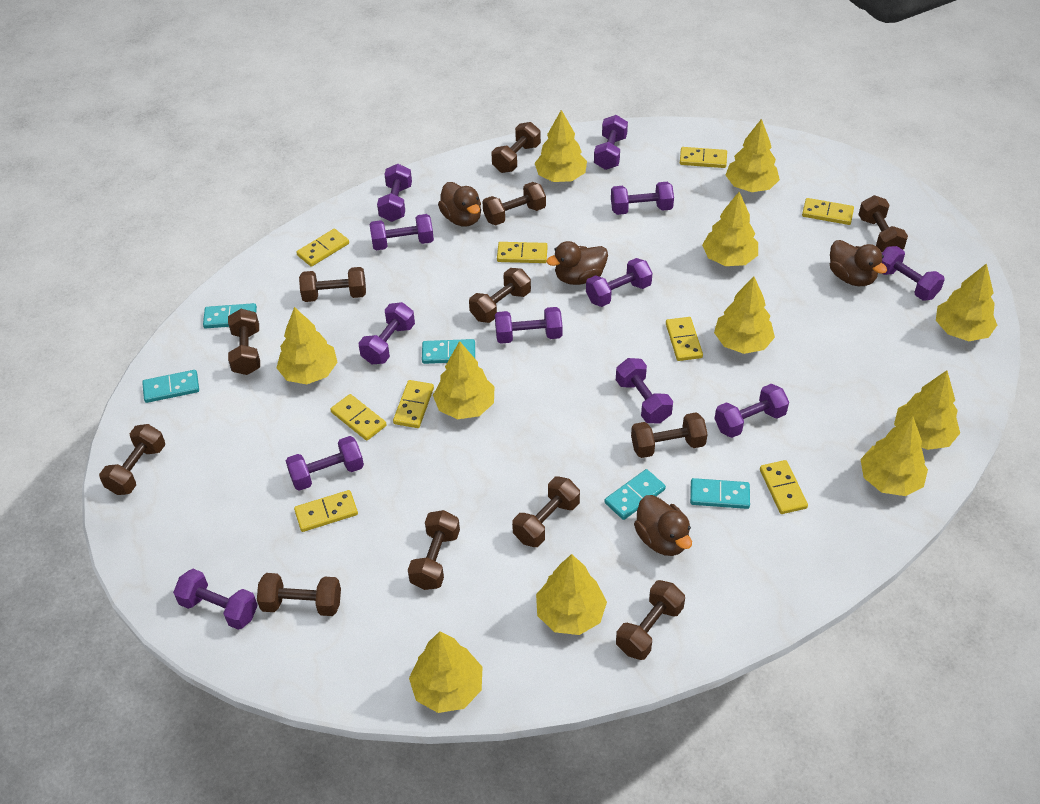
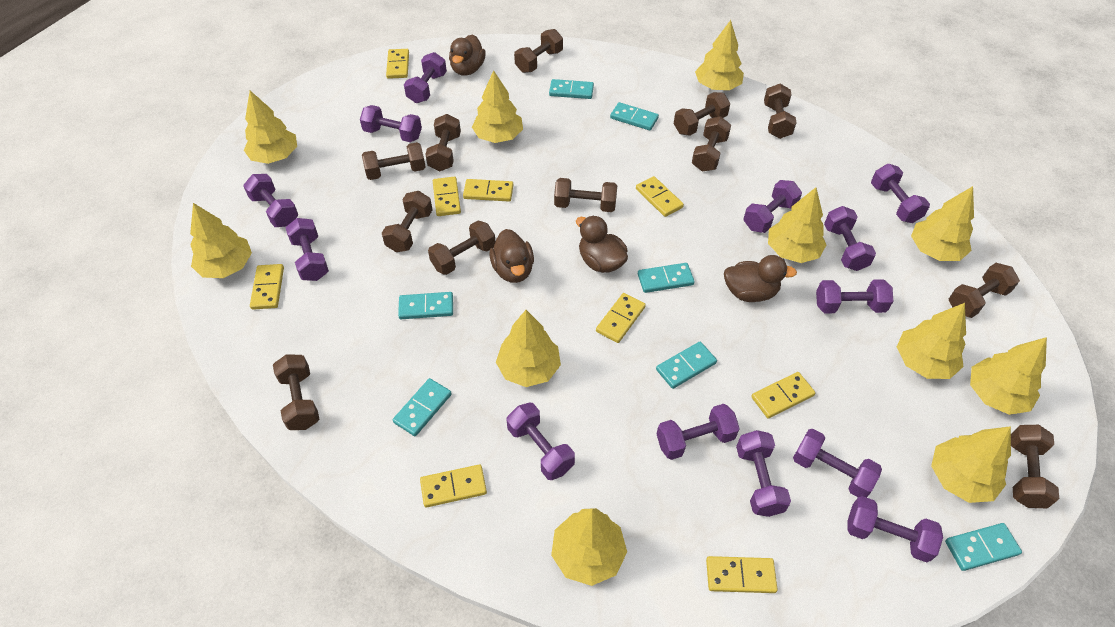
purple dumbbell: [173,569,258,630] [286,436,364,491] [358,302,415,364] [369,214,434,250] [377,164,412,222] [495,307,563,344] [586,258,653,307] [594,115,628,170] [611,182,674,215] [616,358,673,423] [715,384,789,438] [881,246,945,301] = 12 -> [243,174,298,227] [285,218,329,281] [360,105,422,142] [404,52,447,103] [507,403,575,480] [657,404,740,460] [736,430,791,517] [743,180,802,233] [793,429,882,498] [816,279,893,313] [824,206,876,271] [848,496,943,563] [871,164,930,223] = 13
turquoise domino: [142,370,199,403] [203,303,257,328] [422,339,475,364] [605,469,666,520] [690,478,750,509] = 5 -> [393,378,452,436] [398,292,453,319] [549,79,594,99] [610,102,659,131] [638,263,695,293] [656,342,717,389] [945,523,1022,571] = 7

